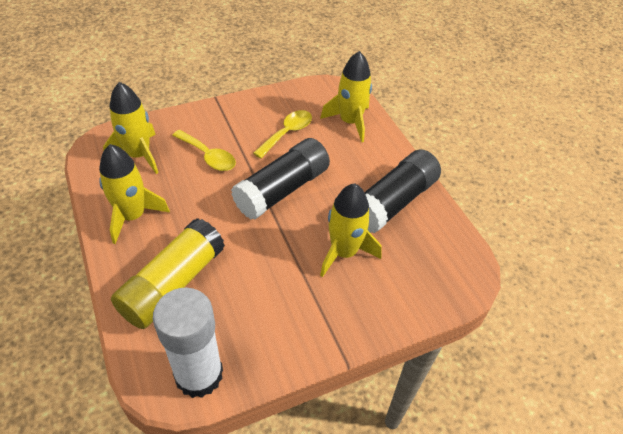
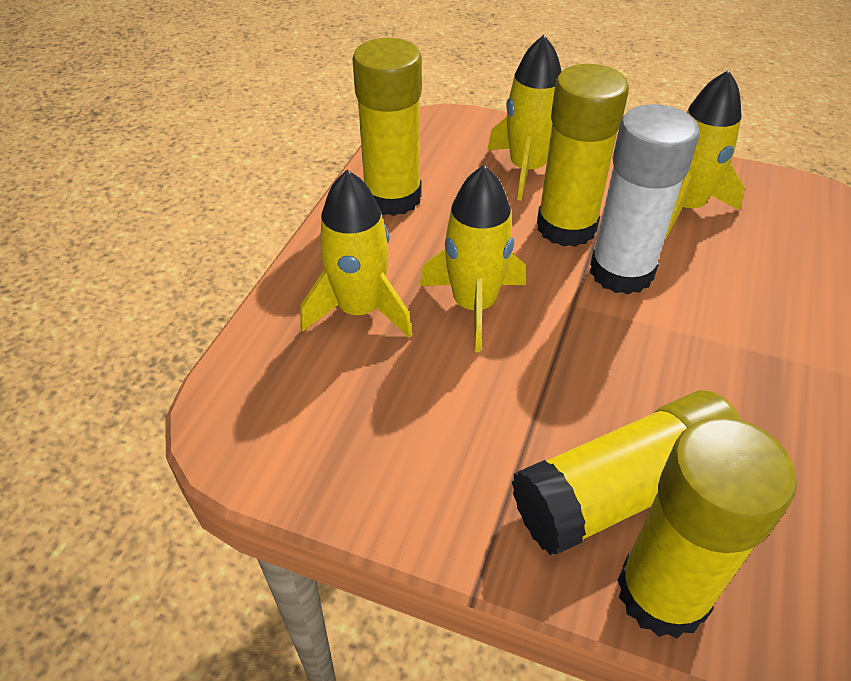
black glue stick: [231,138,330,220] [364,149,441,233] = 2 -> none = 0
yellow glue stick: [111,218,225,329] = 1 -> [352,38,422,216] [512,390,742,555] [537,64,629,247] [617,417,797,638] = 4
yellow spoon: [172,130,236,171] [253,110,312,158] = 2 -> none = 0

